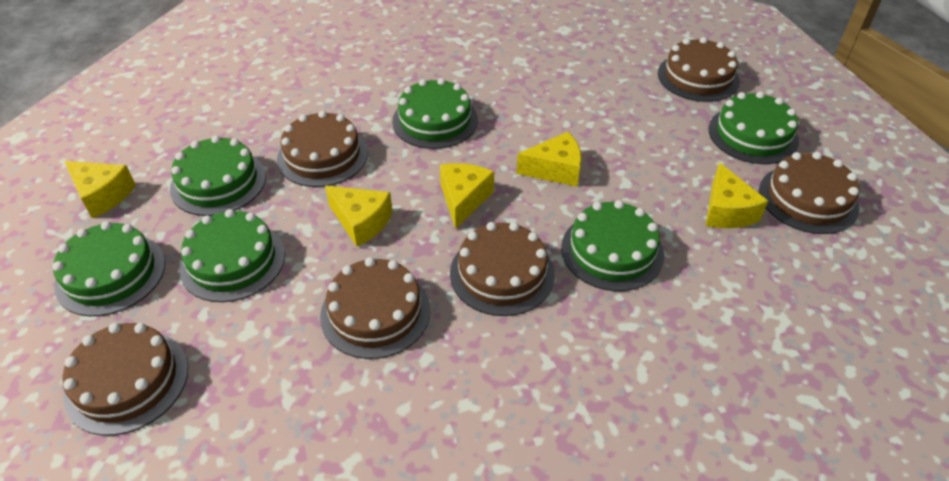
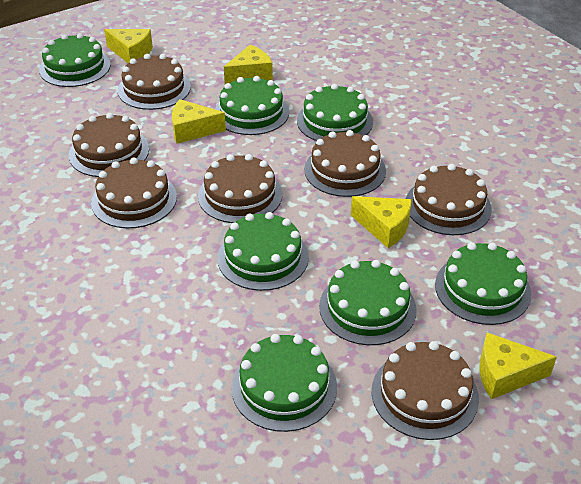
brown cake: [62,323,188,436] [277,111,368,187] [320,257,430,359] [450,222,555,316] [658,37,740,102] [759,152,860,234] = 6 -> [69,113,149,177] [91,157,177,228] [118,54,191,110] [198,154,282,223] [304,130,386,197] [371,341,479,440] [406,164,492,235] = 7
green cake: [53,221,165,316] [170,135,266,216] [179,209,285,302] [392,78,478,149] [561,200,664,291] [709,91,799,164] = 6 -> [39,33,111,87] [215,76,289,135] [217,212,309,291] [231,334,337,432] [297,84,373,141] [319,260,417,345] [435,242,531,325] = 7

